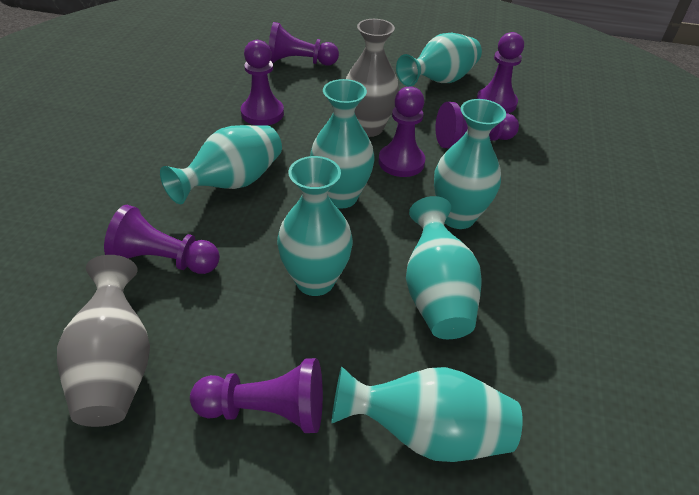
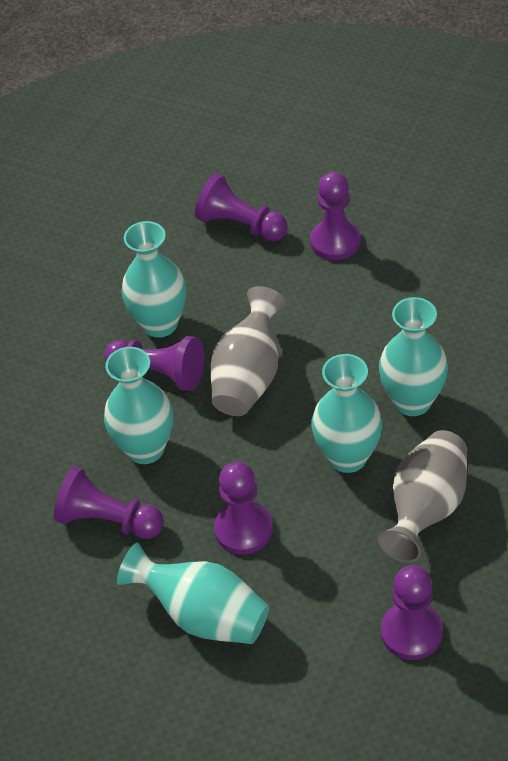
purple pawn: [104,205,220,274] [190,358,323,433] [241,40,284,126] [268,22,339,66] [379,86,425,177] [435,102,519,148] [476,32,524,114] = 7 -> [54,466,164,539] [104,336,204,391] [195,173,288,241] [214,462,273,555] [310,172,361,260] [381,565,443,660] = 6
turquoise vase: [160,125,282,204] [277,156,353,296] [310,79,374,208] [331,366,523,462] [396,32,482,87] [406,196,482,339] [434,99,506,229] = 7 -> [104,347,173,464] [117,542,269,644] [121,221,187,337] [311,354,382,473] [379,297,448,416] = 5

